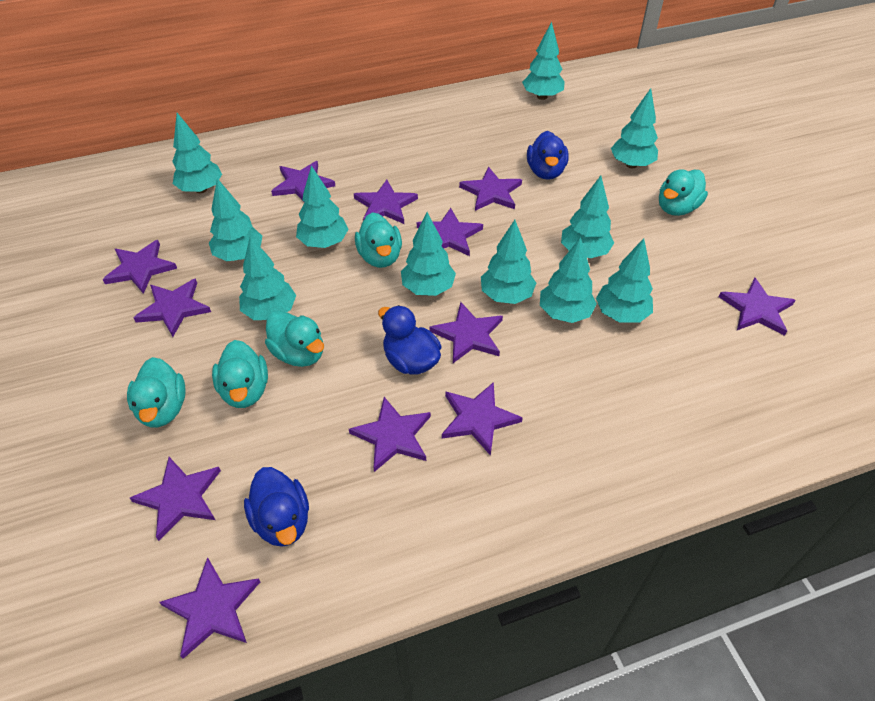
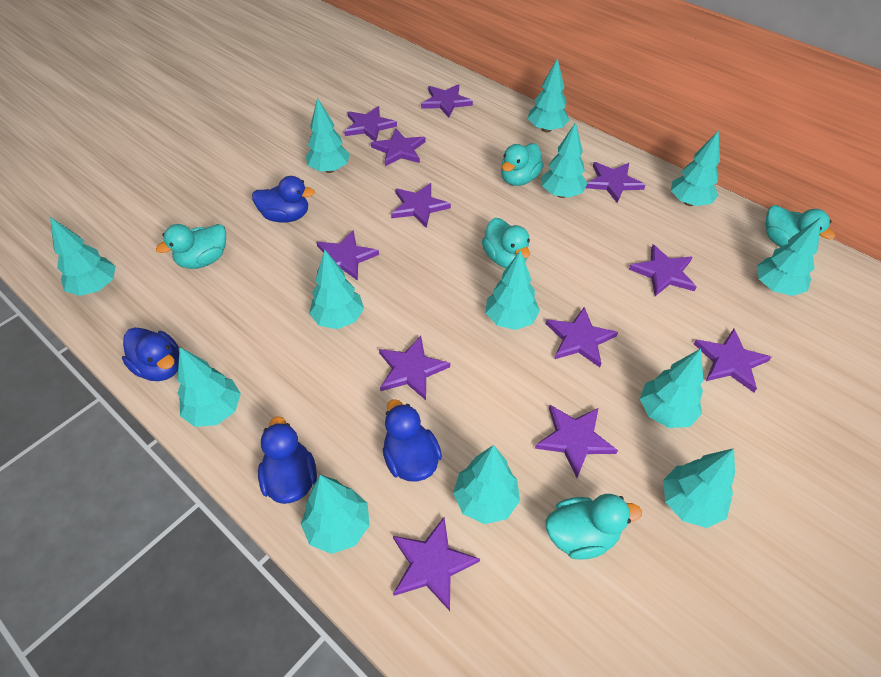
blue duck: [244,467,309,547] [378,305,441,374] [527,131,569,180] = 3 -> [122,327,179,381] [252,176,315,223] [258,416,317,504] [383,399,442,482] = 4
turquoise tree: [172,113,222,193] [209,178,262,261] [239,236,296,320] [296,165,349,248] [401,212,456,296] [481,220,536,304] [522,22,565,100] [540,237,597,323] [561,176,614,258] [596,238,653,323] [611,88,658,168] = 11 -> [50,217,116,296] [178,347,241,427] [301,475,370,554] [306,98,350,173] [309,250,364,329] [453,445,520,524] [486,250,540,330] [528,58,569,133] [542,122,587,198] [640,349,703,428] [663,448,735,528] [671,130,720,206] [757,217,821,296] = 13

